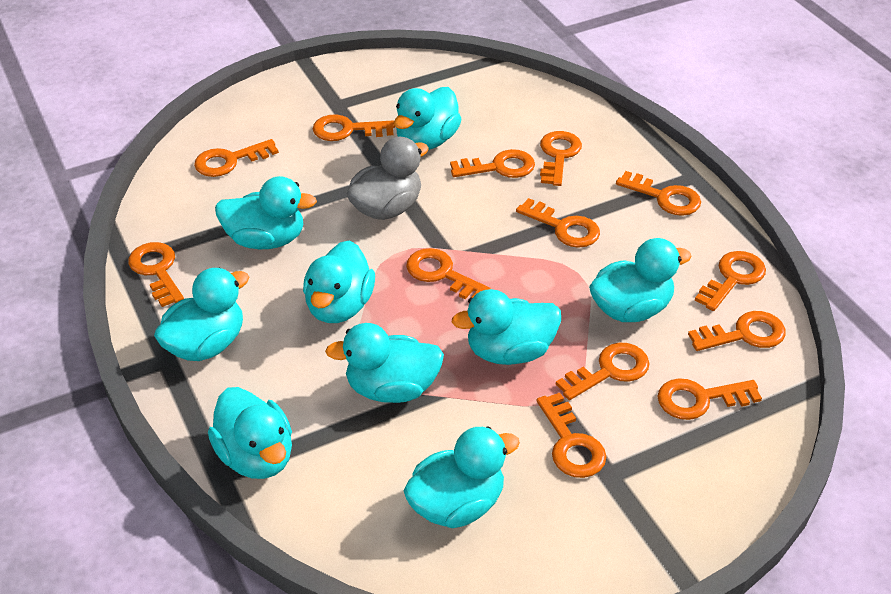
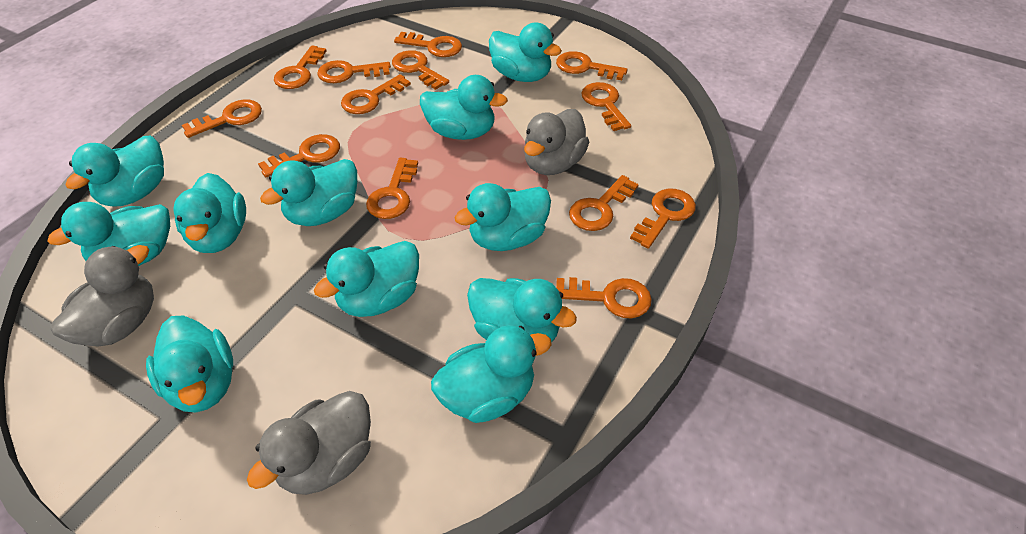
grey duck: [347,137,429,220] = 1 -> [51,245,154,346] [247,391,371,495] [524,109,589,175] = 3
turquoise duck: [154,268,249,361] [208,387,292,479] [215,176,317,249] [303,240,375,323] [325,323,444,403] [394,87,462,150] [403,426,520,528] [452,289,561,365] [589,238,692,322] = 9 -> [47,202,170,266] [65,136,164,207] [146,315,233,413] [173,173,246,253] [260,159,357,226] [314,241,419,317] [420,75,508,140] [431,325,552,423] [455,183,551,251] [467,278,577,342] [489,22,562,82] = 11

